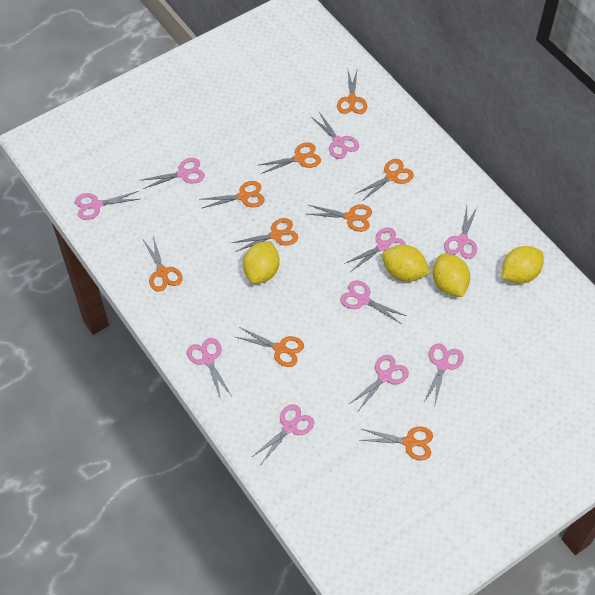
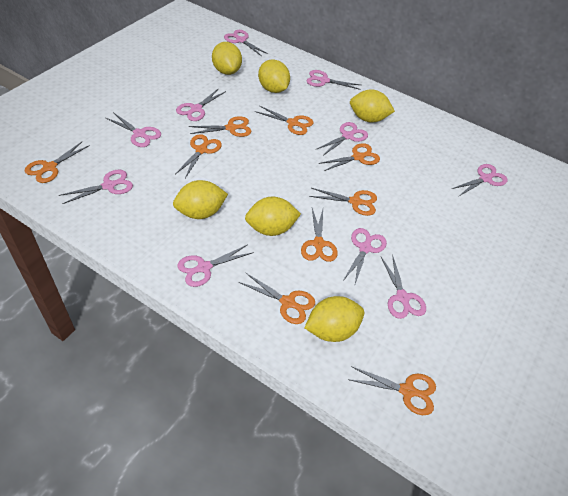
yellow lemon: [243,241,280,284] [382,245,430,282] [433,254,470,297] [502,246,544,284] = 4 -> [173,180,228,219] [212,42,242,75] [245,197,301,236] [258,59,290,93] [304,296,364,342] [350,90,395,122] = 6

